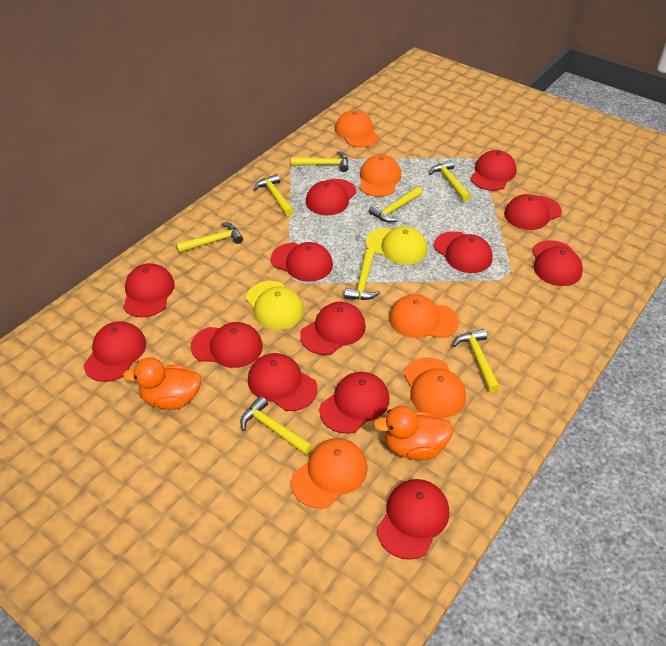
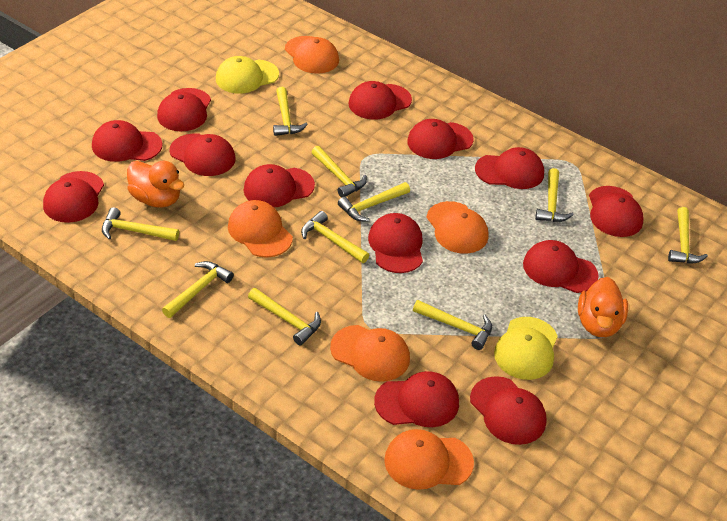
yellow hammer: [176,222,243,253] [240,396,313,455] [253,174,294,216] [291,151,349,172] [344,249,380,300] [368,187,422,222] [429,160,471,202] [453,329,500,392] = 8 -> [102,207,179,241] [162,261,234,318] [248,288,321,345] [273,87,308,136] [301,211,369,263] [312,146,367,198] [338,182,410,222] [413,300,492,350] [535,168,574,222] [668,207,708,263] = 10

